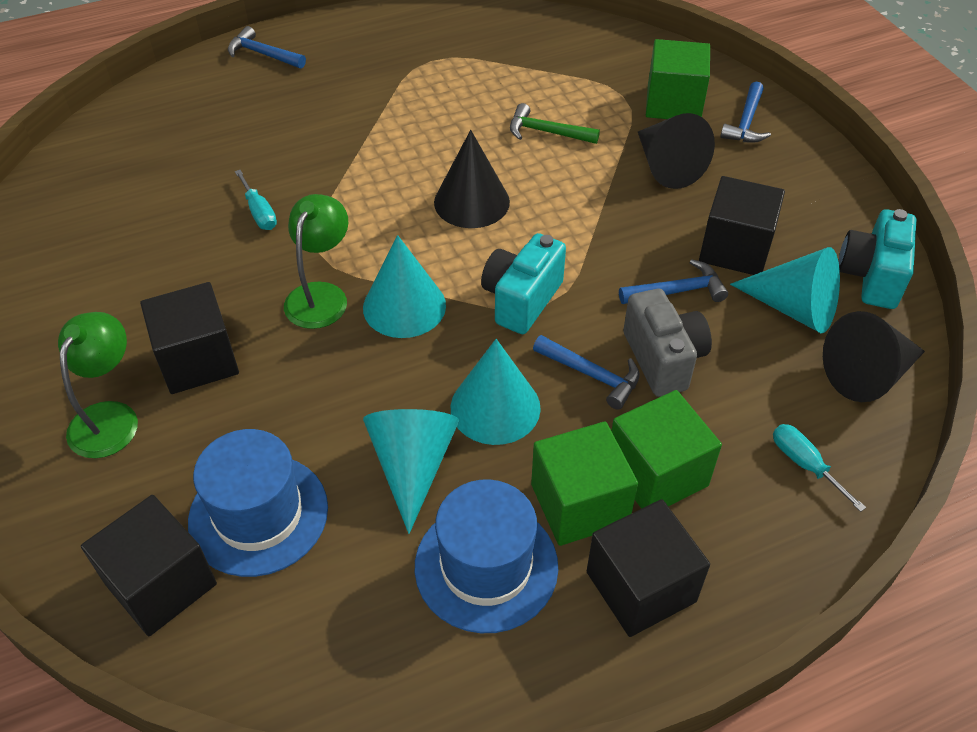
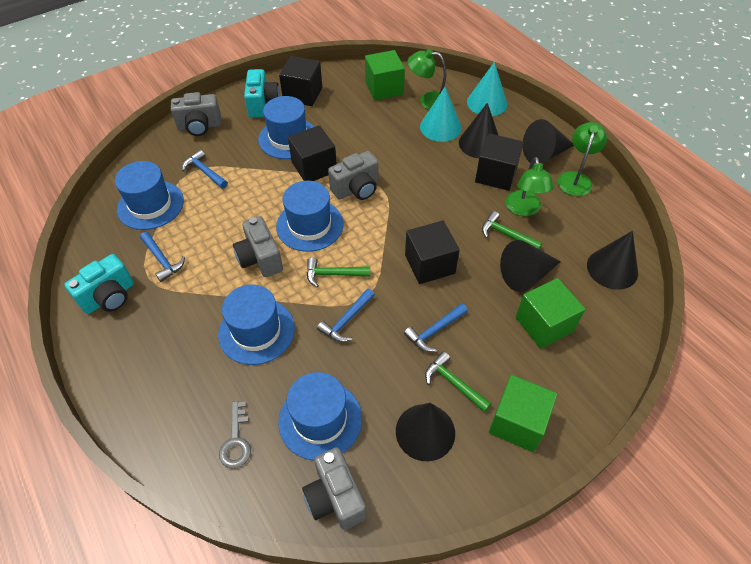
black cone: [434,130,510,228] [638,113,715,189] [823,311,925,402] = 3 -> [396,403,455,461] [459,103,499,158] [500,240,561,292] [523,119,574,164] [587,231,638,290] = 5
blue hat: [188,429,328,577] [415,479,558,633] = 2 -> [115,161,184,230] [218,284,295,365] [258,96,314,159] [276,181,344,252] [278,372,362,461] = 5
green hammer: [510,103,600,144] = 1 -> [307,257,370,287] [425,351,492,413] [482,211,542,249] = 3
green lamp: [58,312,138,458] [284,194,348,329] = 2 -> [407,49,446,110] [506,157,554,216] [558,122,607,196] = 3
grey camera: [623,289,712,397] = 1 -> [171,92,222,136] [233,216,283,277] [302,447,367,530] [328,151,378,200] = 4
grey key: none = 0 -> [219,401,251,468] = 1
turquoise cone: [363,235,446,338] [363,409,459,534] [451,339,541,445] [730,247,840,333] = 4 -> [420,87,462,142] [467,62,507,116] = 2
turquoise screwdriver: [235,170,277,230] [773,424,866,512] = 2 -> none = 0

